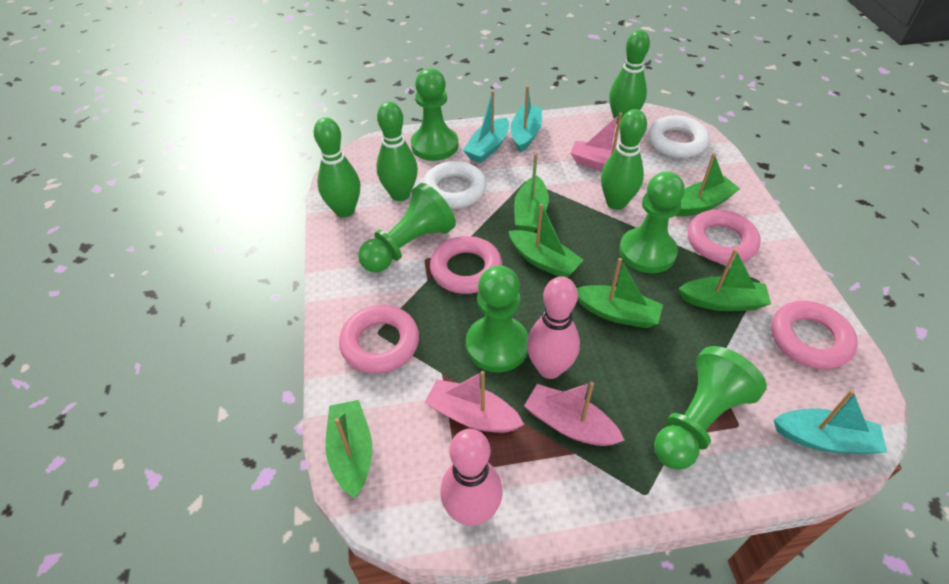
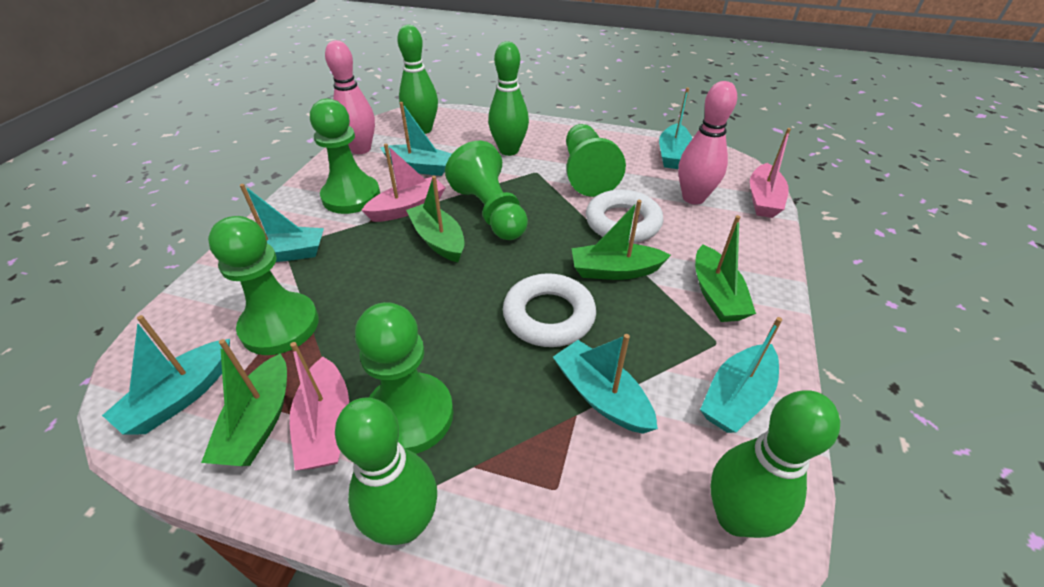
green boat: [325,400,372,498] [509,204,583,277] [514,154,549,232] [577,258,663,328] [676,153,740,217] [679,248,771,311] = 6 -> [201,339,287,466] [406,176,464,262] [571,200,671,280] [695,215,756,322] = 4
pink ring: [339,305,419,374] [430,236,502,294] [688,210,761,264] [771,301,858,369] = 4 -> none = 0
turquoise boat: [463,91,509,163] [511,86,542,152] [774,389,887,454] = 3 -> [102,315,230,434] [240,184,324,262] [380,102,452,176] [553,334,658,434] [659,88,692,169] [700,317,782,433] = 6

